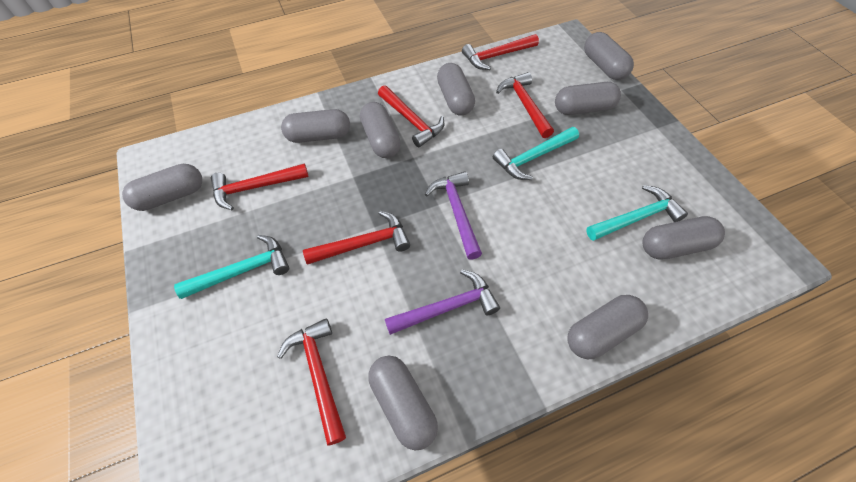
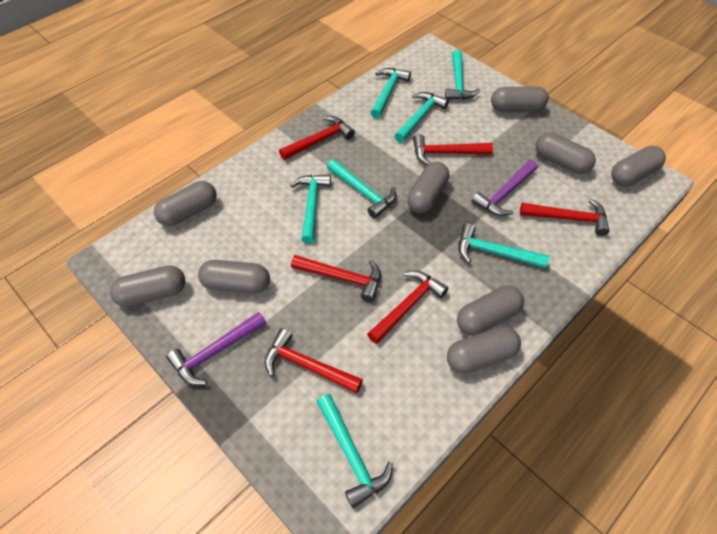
turquoise hammer: [174,235,289,299] [493,127,579,180] [586,185,688,241] = 3 -> [290,174,331,244] [317,394,393,508] [327,159,396,219] [370,68,411,118] [394,92,449,143] [445,50,480,100] [459,224,549,268] = 7

